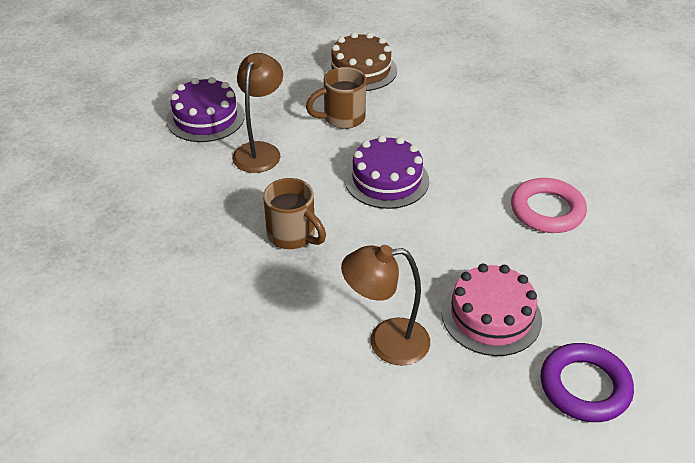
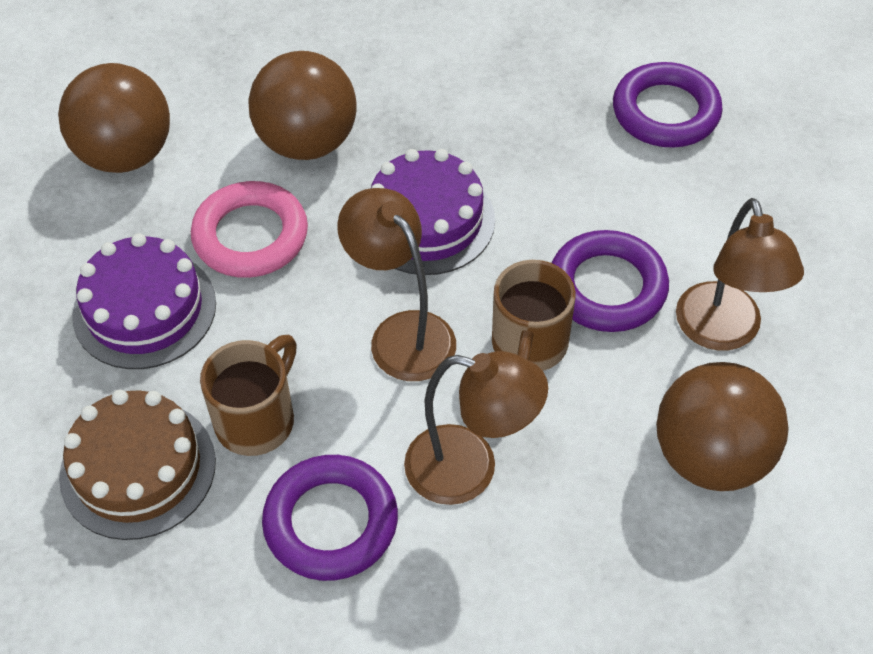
brown ball: none = 0 -> [58,63,170,173] [248,51,356,160] [656,362,789,491] = 3
brown lamp: [232,53,283,173] [341,245,430,366] = 2 -> [337,188,456,381] [404,351,548,505] [676,198,804,351] = 3
pink cake: [442,264,542,356] = 1 -> none = 0
purple ring: [541,343,634,422] = 1 -> [262,455,398,581] [551,230,669,332] [613,62,723,148] = 3

